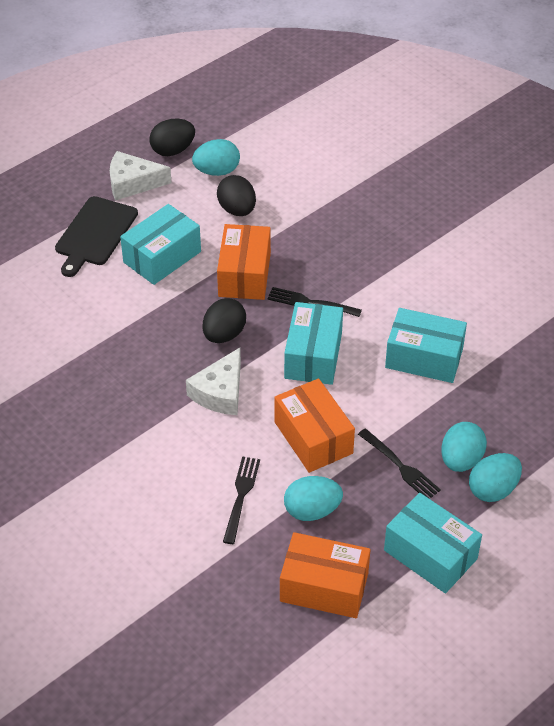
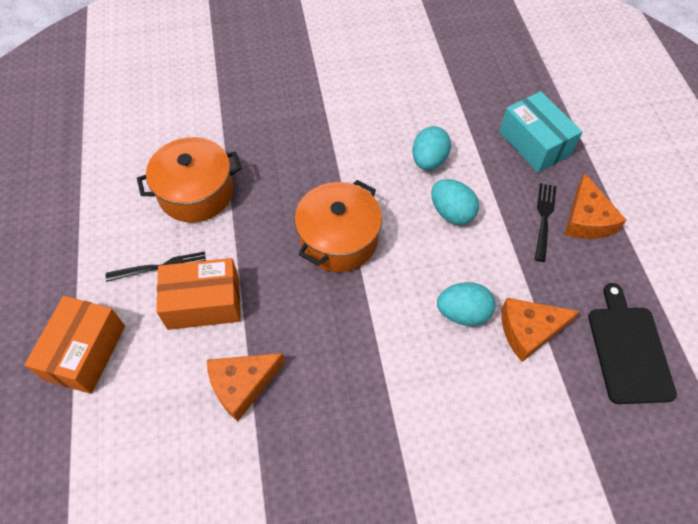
black egg: [150,119,195,156] [203,298,246,343] [217,175,256,216] = 3 -> none = 0
black fork: [223,456,260,544] [267,287,362,317] [358,428,441,499] = 3 -> [106,251,206,282] [535,183,556,262] = 2
orange box: [217,224,271,300] [274,378,355,473] [280,532,370,618] = 3 -> [24,296,125,394] [156,258,241,330] = 2
orange cheese: none = 0 -> [207,353,285,422] [501,298,580,362] [564,173,626,239] = 3
orange pot: none = 0 -> [137,137,242,223] [294,180,382,272] = 2
turquoise box: [120,204,201,285] [284,302,343,385] [384,493,482,594] [385,308,467,383] = 4 -> [499,91,582,173] = 1
turquoise egg: [192,139,240,176] [284,476,343,521] [441,422,487,472] [469,453,522,502] = 4 -> [412,126,451,170] [431,179,479,225] [437,282,495,326] = 3
white cheese: [110,151,172,201] [186,348,241,415] = 2 -> none = 0

